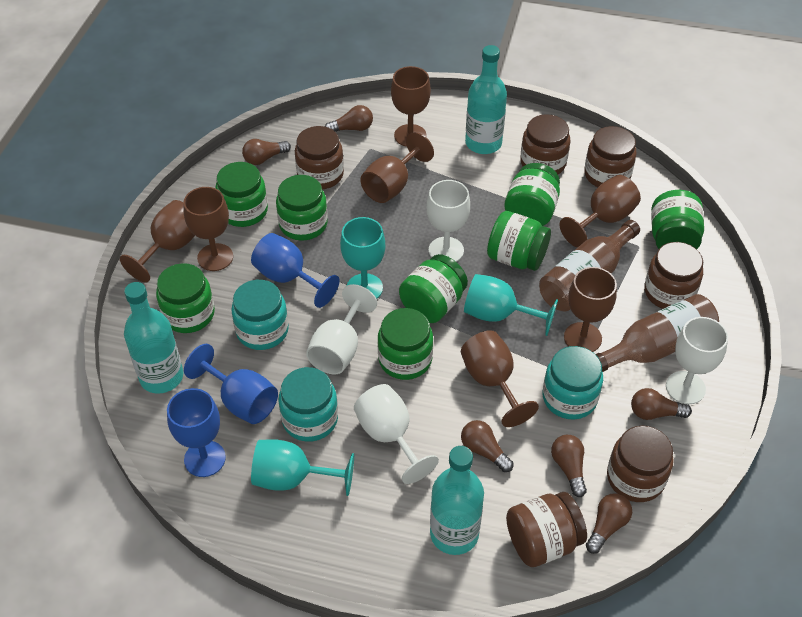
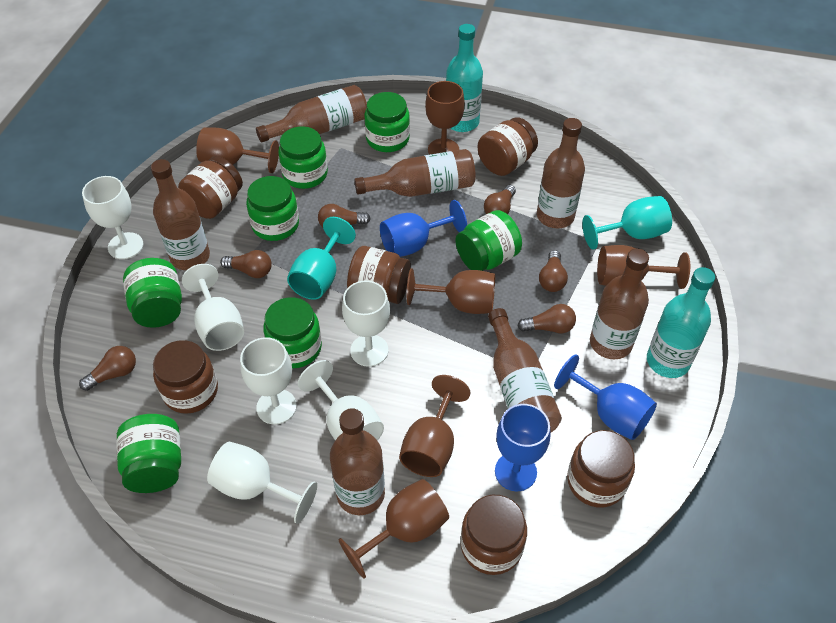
brown bottle: [539,220,640,312] [596,294,719,372] = 2 -> [151,159,210,270] [256,85,367,142] [330,408,385,515] [354,149,476,197] [488,308,562,433] [537,118,585,228] [590,248,649,359] = 7
brown goblet: [120,200,195,283] [183,187,233,271] [360,132,434,203] [391,66,431,147] [461,330,539,427] [559,175,641,248] [564,267,617,352] = 7 -> [196,127,279,173] [338,479,449,578] [399,375,471,477] [407,268,495,314] [425,81,465,155] [597,245,690,289] = 6
green jar: [156,263,215,333] [215,162,268,227] [276,175,328,241] [378,308,433,380] [399,254,468,323] [487,211,551,271] [504,163,560,226] [651,190,704,249] = 8 -> [116,414,181,493] [123,258,182,328] [246,176,299,241] [263,297,322,368] [278,126,328,189] [364,92,410,152] [455,210,522,271] = 7
turquoise bottle: [124,282,183,393] [430,446,484,555] [465,45,507,154] = 3 -> [446,24,483,132] [647,267,715,378] = 2
turquoise goblet: [251,439,354,496] [340,217,385,299] [464,274,558,336] = 3 -> [287,217,356,300] [582,196,672,250] = 2
turquoise jar: [231,280,289,350] [279,367,338,442] [543,346,603,420] = 3 -> none = 0
white goblet: [306,284,377,374] [354,384,439,484] [427,180,470,262] [666,317,728,404] = 4 -> [82,176,143,259] [182,264,244,351] [207,442,317,524] [240,337,297,425] [298,360,384,441] [342,280,390,367] = 6

